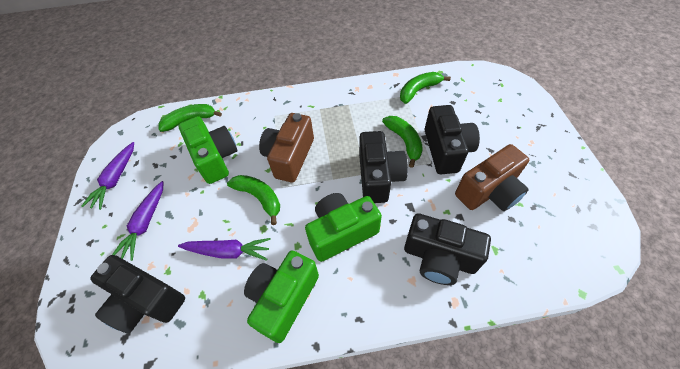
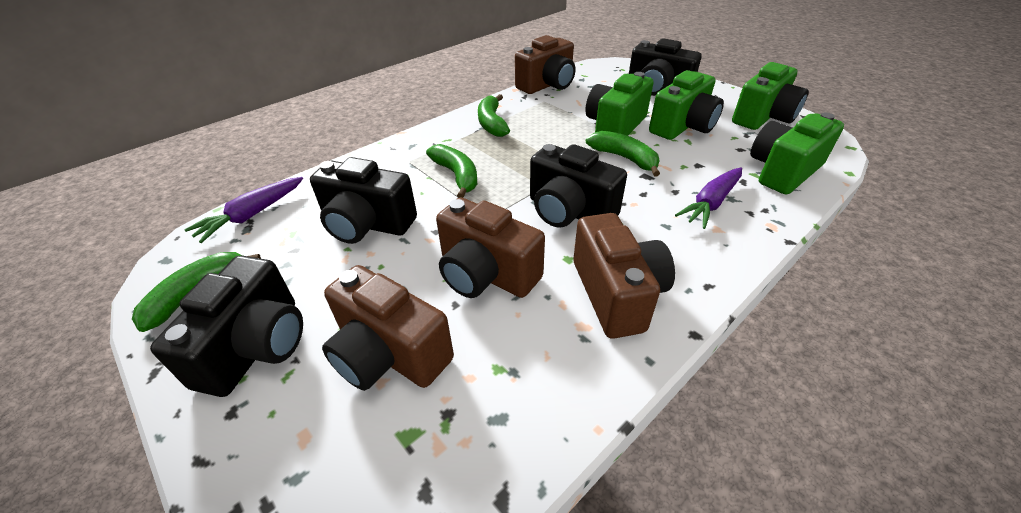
brown camera: [259,113,314,182] [455,144,529,211] = 2 -> [322,265,454,391] [436,198,545,298] [515,35,576,94] [574,213,675,339] = 4
green camera: [178,116,238,184] [244,251,319,343] [305,193,382,262] = 3 -> [585,72,654,136] [649,70,724,140] [732,62,809,130] [750,112,844,194] = 4
purple carrot: [81,142,134,210] [112,181,164,261] [178,238,271,261] = 3 -> [184,177,303,243] [675,168,742,229] = 2

